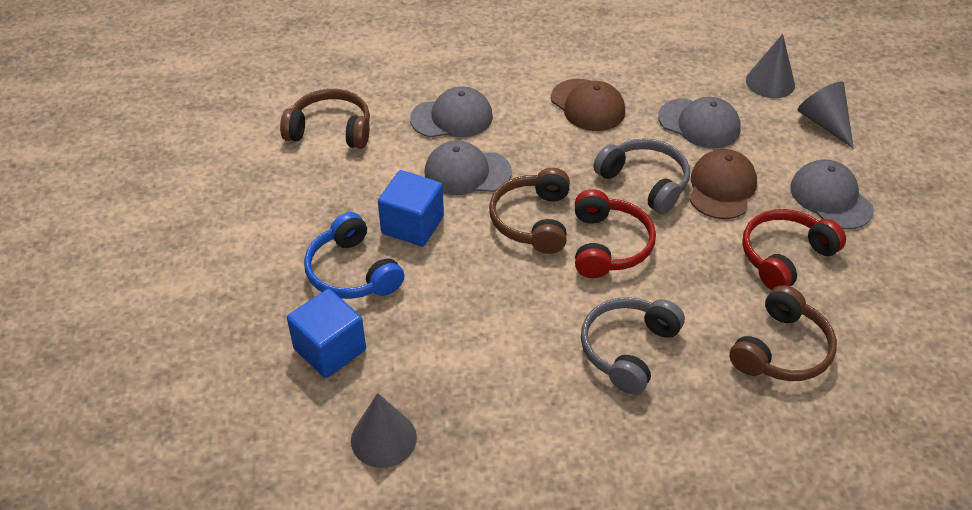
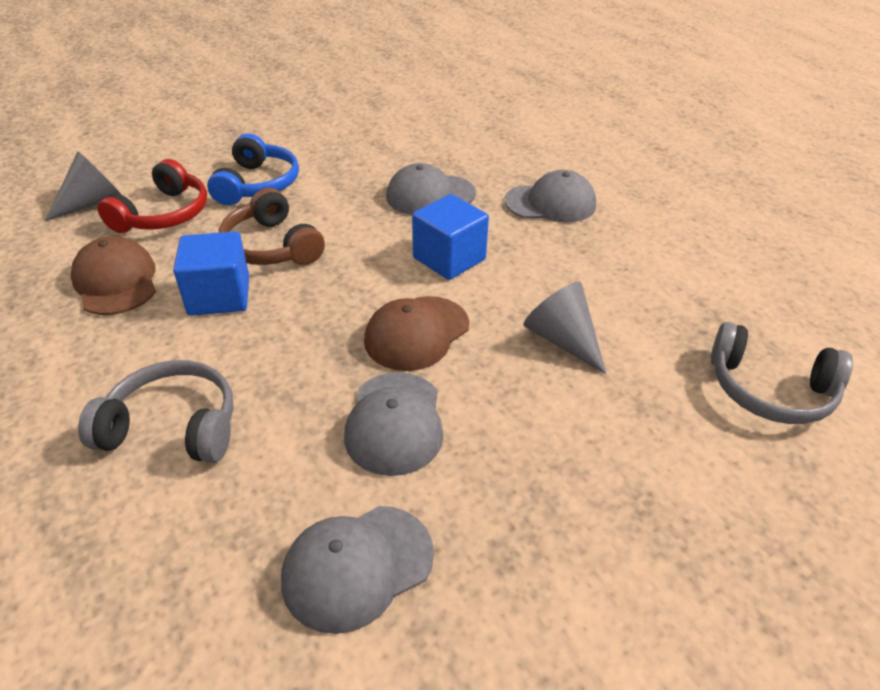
brown headphones: [280,89,370,149] [489,168,570,254] [729,285,837,381] = 3 -> [219,188,325,265] = 1
grey cone: [351,393,417,468] [746,34,795,98] [798,81,854,149] = 3 -> [45,152,121,221] [524,282,606,374] = 2
red headphones: [575,189,656,278] [742,209,846,290] = 2 -> [98,159,207,233] = 1

